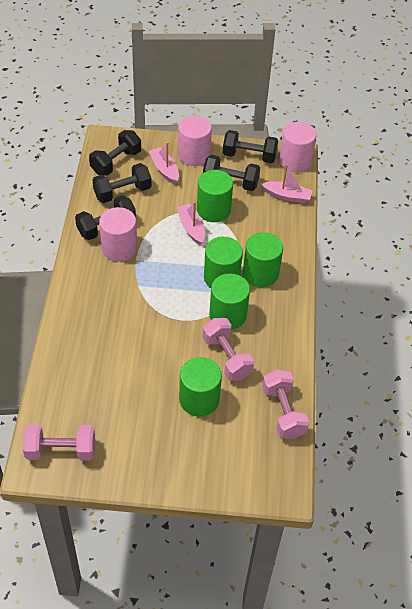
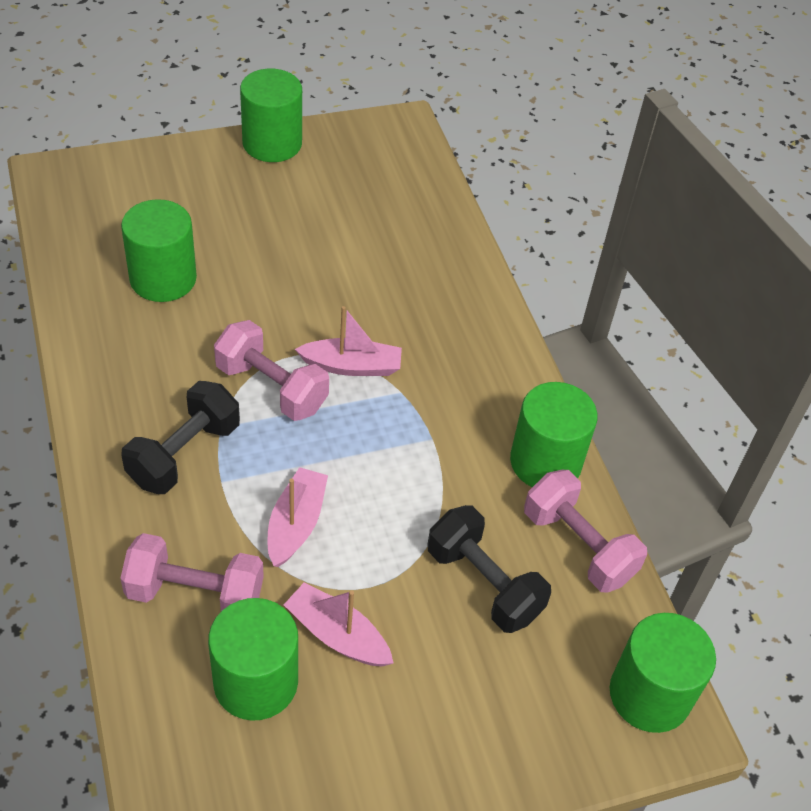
black dumbbell: [75,195,136,240] [89,130,141,176] [93,163,152,203] [203,155,260,191] [223,130,278,163] = 5 -> [121,381,240,494] [428,505,551,633] = 2
pink cylinder: [99,207,137,262] [178,116,212,166] [279,122,317,172] = 3 -> none = 0

